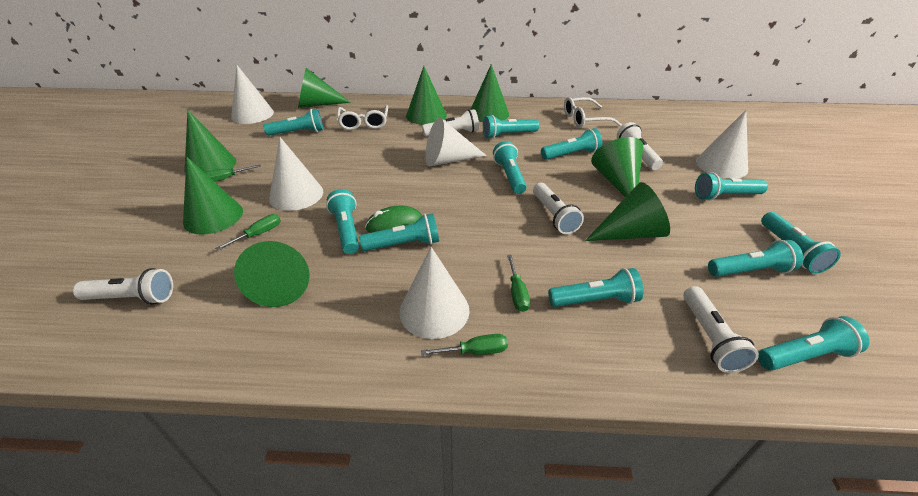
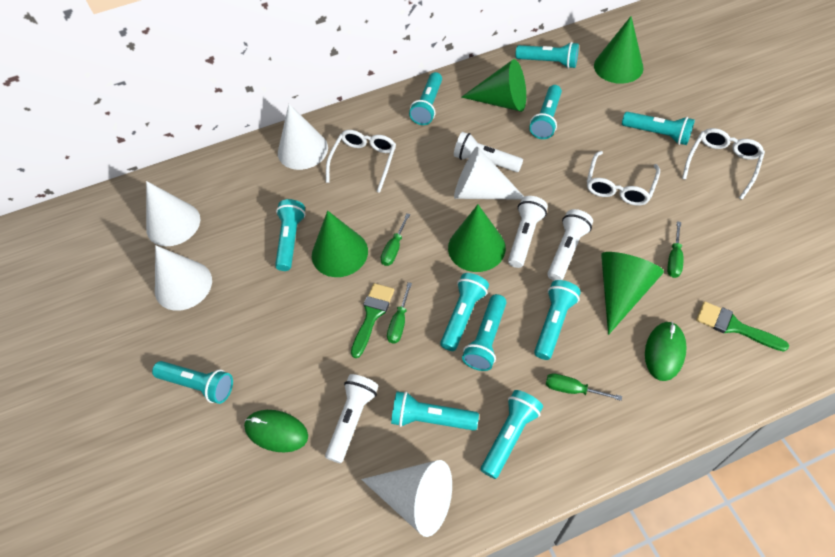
green brush: none = 0 -> [351,283,394,358] [696,301,789,352] = 2
green cone: [183,157,243,235] [184,110,236,174] [234,241,310,307] [298,68,351,108] [406,66,447,125] [470,64,509,122] [585,182,670,241] [591,137,643,197] = 8 -> [312,211,368,277] [448,204,506,272] [461,59,526,112] [594,16,644,84] [601,252,664,335] = 5
green mouse: [365,206,422,233] = 1 -> [244,410,308,452] [645,322,687,381] = 2
white flashlight: [73,268,173,305] [422,109,479,137] [533,183,584,234] [617,122,663,170] [683,286,759,373] = 5 -> [325,374,379,463] [454,132,523,172] [508,196,548,268] [547,209,593,281] = 4
white glasses: [337,105,388,130] [564,97,622,128] = 2 -> [326,130,396,193] [587,151,660,206] [682,128,765,200] = 3

